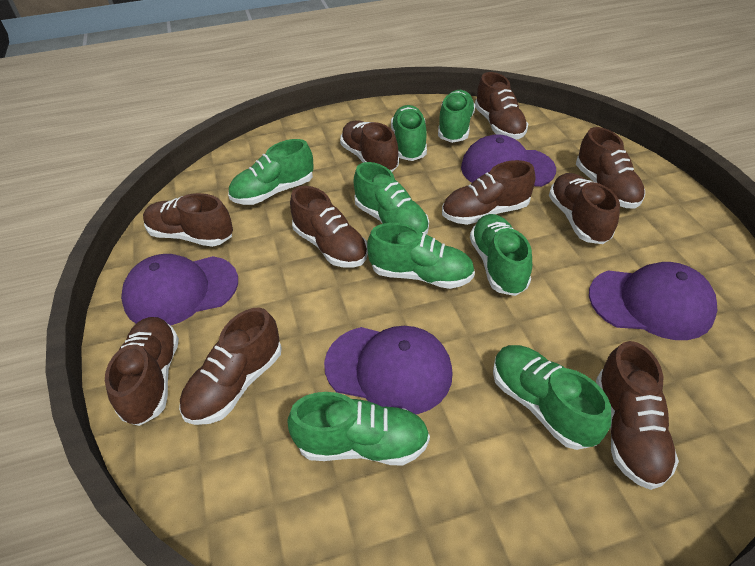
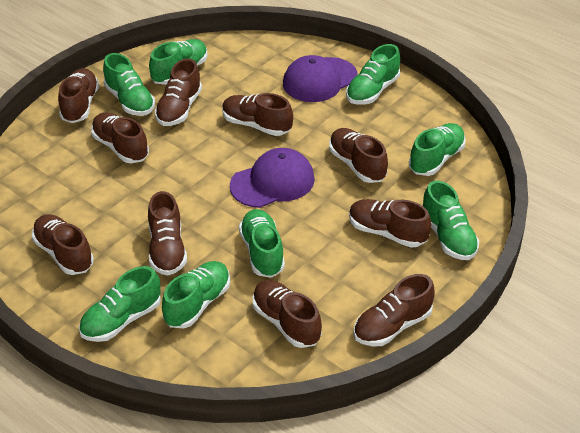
purple cap: [121,254,238,326] [324,326,453,415] [461,134,556,187] [589,262,718,340] = 4 -> [230,148,315,208] [283,55,358,102] = 2

